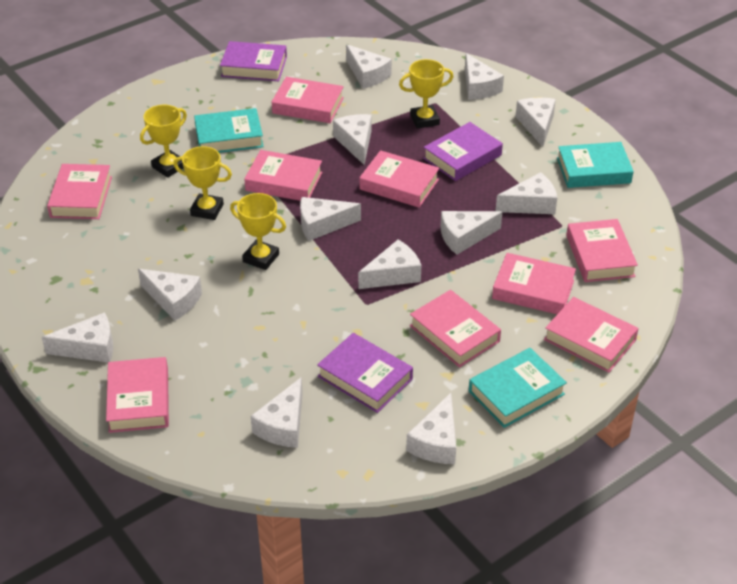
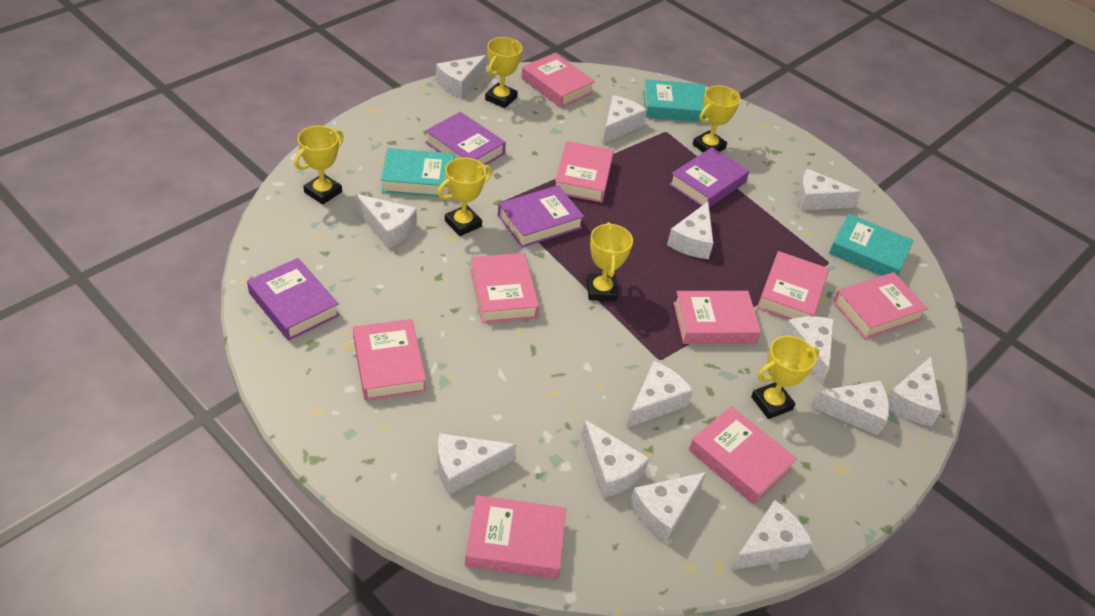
purple book: [220,41,287,81] [317,333,413,413] [423,122,503,181] = 3 -> [247,258,340,341] [425,112,506,165] [498,185,584,248] [669,147,749,208] = 4
white cheese: [42,312,113,362] [138,269,202,320] [251,377,303,448] [300,197,361,241] [333,114,372,165] [346,44,392,89] [358,240,421,289] [406,393,456,464] [440,211,502,255] [465,53,504,100] [496,172,557,214] [515,98,556,147] = 12 -> [356,194,417,249] [436,55,487,98] [438,433,516,495] [581,419,649,498] [603,95,647,144] [626,361,693,428] [630,472,706,544] [667,202,713,259] [731,500,813,570] [782,316,834,384] [797,169,861,210] [810,381,889,436] [888,357,941,426] = 13
yellow trophy: [140,105,187,178] [174,146,232,220] [230,193,286,270] [399,59,453,129] = 4 -> [294,126,344,205] [437,157,492,236] [485,37,522,108] [587,222,633,301] [693,85,741,152] [751,336,819,419] = 6

